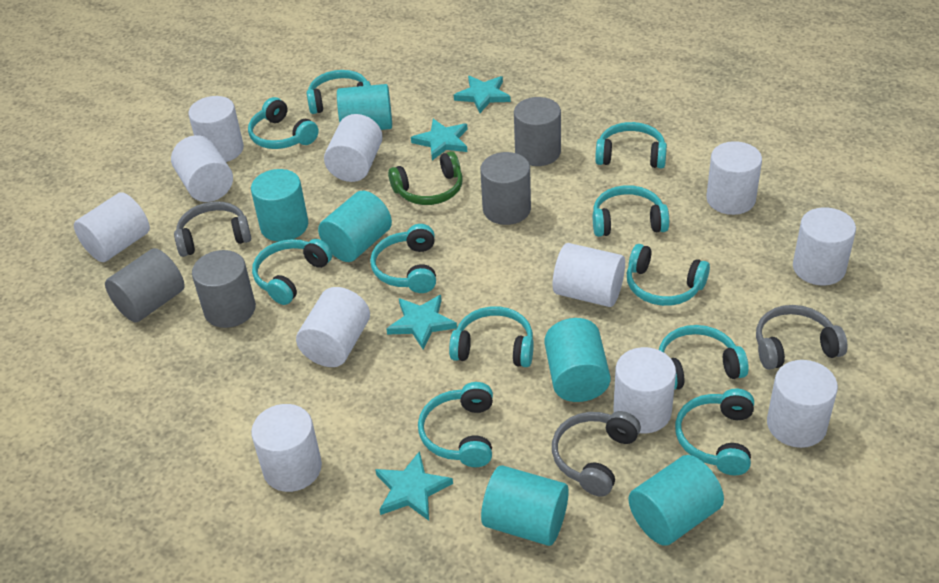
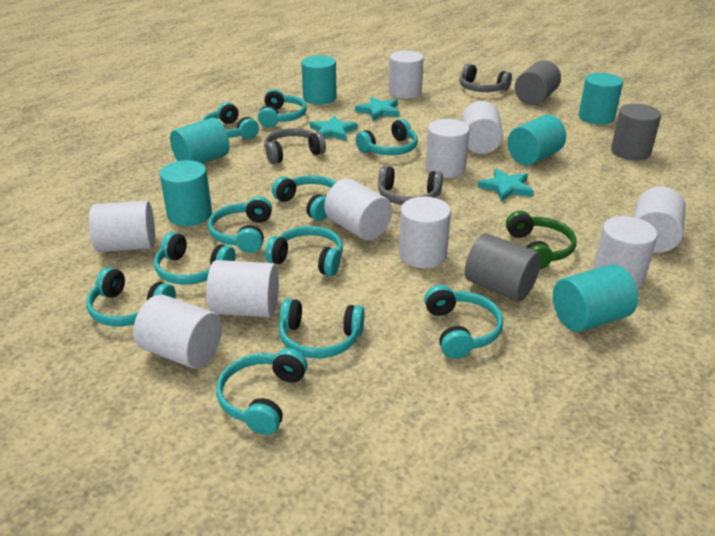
grey cylinder: [105,248,185,323] [192,250,256,328] [480,152,531,225] [514,97,561,166] = 4 -> [465,233,541,301] [515,60,561,105] [611,104,661,160] = 3
turquoise star: [375,451,453,521] [386,295,457,350] [411,119,468,160] [454,76,511,113] = 4 -> [310,115,358,141] [355,96,400,121] [478,168,534,202] = 3
white cylinder: [74,192,150,262] [171,135,233,202] [188,96,244,162] [251,404,322,492] [296,287,370,367] [324,114,383,182] [553,243,625,307] [614,347,676,433] [706,141,762,215] [767,360,838,448] [793,207,856,286] = 11 -> [89,201,155,252] [133,294,222,369] [206,260,279,317] [324,178,392,240] [389,50,424,99] [399,197,451,268] [426,119,470,178] [462,101,503,154] [593,216,658,289] [634,187,686,253] = 10

